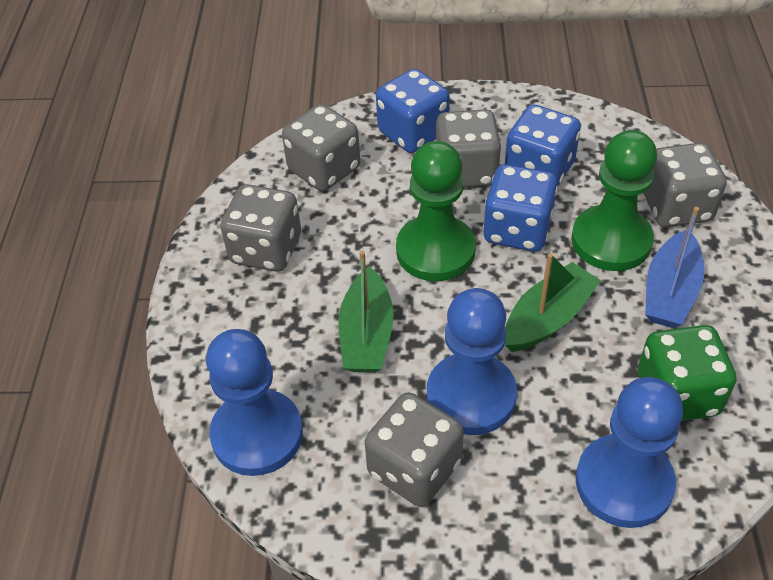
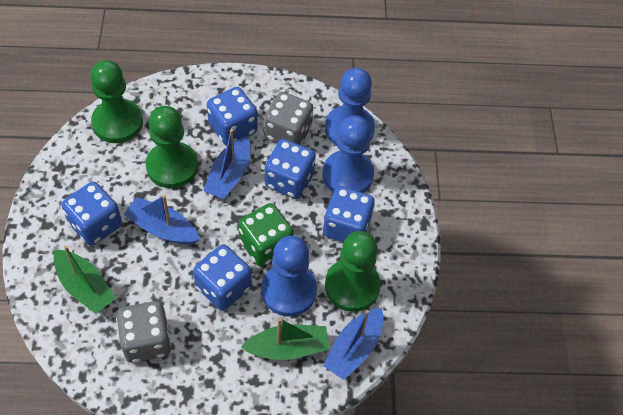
blue boat: [645,207,705,328] = 1 -> [124,195,200,245] [203,129,251,199] [323,307,384,380] = 3
blue dice: [376,69,450,153] [483,164,558,252] [505,104,581,186] = 3 -> [62,182,122,246] [193,244,252,311] [207,87,258,146] [265,139,316,199] [323,186,375,242] = 5
green pawn: [396,141,476,281] [571,130,657,271] = 2 -> [90,60,143,143] [146,106,198,188] [325,231,381,312] = 3
grey dice: [220,184,301,272] [282,104,360,191] [365,392,464,507] [436,109,502,188] [643,143,726,227] = 5 -> [116,301,171,363] [264,92,314,145] = 2

